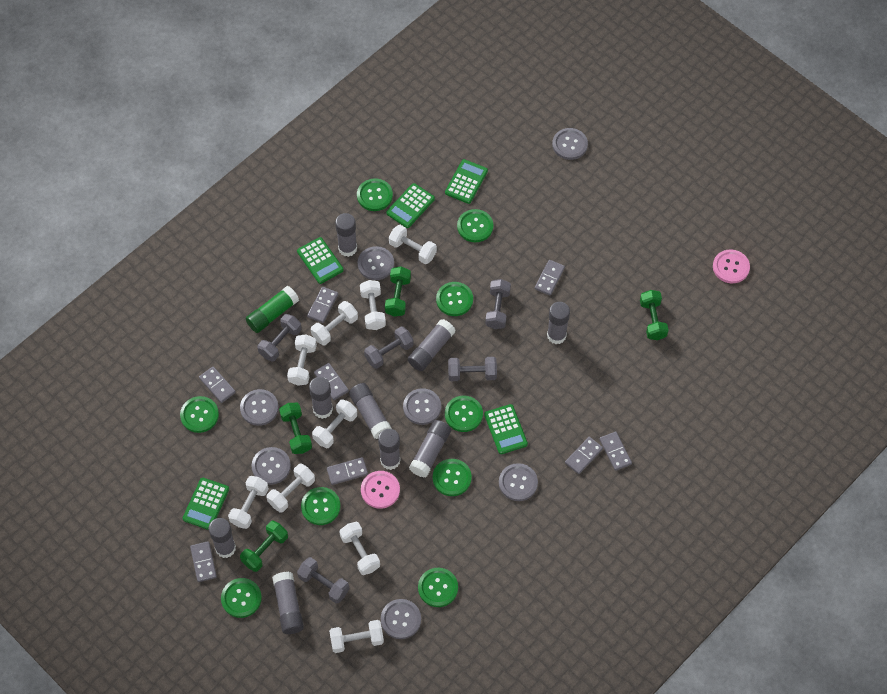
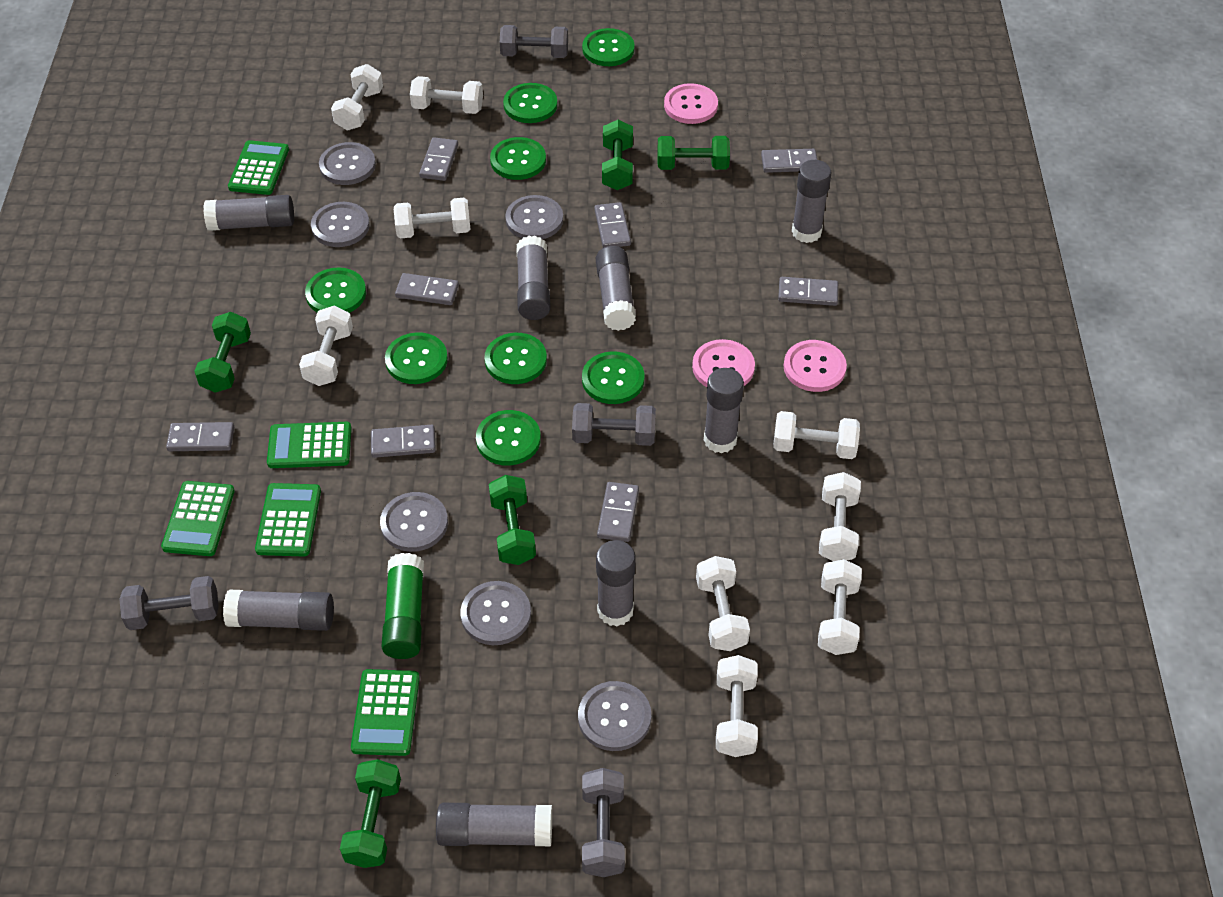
green button: [180,396,219,433] [221,578,262,618] [301,487,340,525] [357,178,393,211] [418,568,458,607] [433,459,472,496] [436,282,473,316] [445,396,483,432] [457,209,493,242] = 9 -> [305,267,366,313] [385,332,448,384] [476,410,541,466] [484,333,547,384] [490,137,546,180] [503,83,557,123] [582,28,635,66] [582,351,645,404] = 8
green dumbbell: [240,520,288,572] [279,403,312,454] [385,267,411,317] [640,290,669,340] = 4 -> [194,312,251,393] [340,759,401,868] [489,475,536,565] [602,120,633,190] [657,136,730,170] = 5
grey button: [240,389,279,426] [251,447,291,485] [358,246,394,280] [381,599,421,639] [403,388,441,425] [499,463,538,501] [552,128,588,160] = 7 -> [311,202,370,247] [319,142,376,185] [380,492,448,552] [461,581,531,645] [505,195,563,239] [578,681,651,751] = 6
grey dumbbell: [258,314,302,361] [297,557,349,603] [364,326,414,369] [448,357,497,381] [485,279,511,329] = 5 -> [119,576,219,630] [500,25,568,58] [572,403,656,446] [582,768,625,877] = 4
grey glue stick: [209,518,236,558] [272,572,304,634] [309,377,333,419] [335,213,357,257] [349,383,391,439] [378,429,400,470] [408,319,456,371] [409,420,451,478] [547,302,570,344] = 9 -> [203,195,294,231] [223,589,334,631] [436,803,552,846] [516,236,551,320] [596,246,636,331] [596,540,636,626] [704,368,744,454] [792,160,832,243] = 8
pink button: [361,471,400,509] [713,250,750,283] = 2 -> [664,83,718,124] [692,339,755,387] [784,340,847,392] = 3

